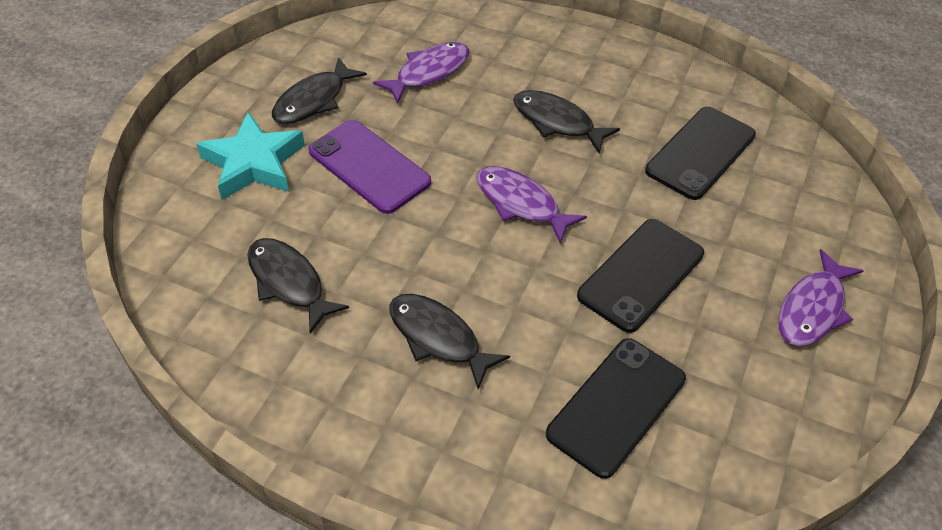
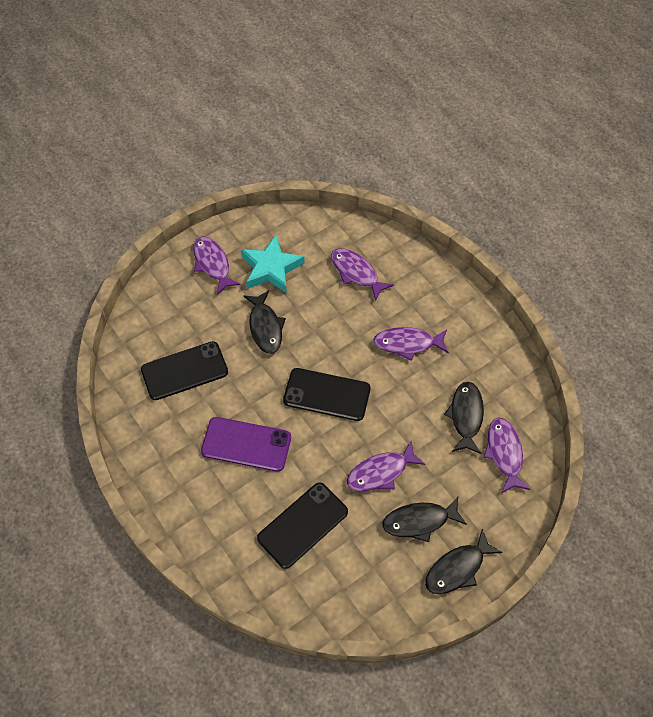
purple fish: [373,42,469,104] [476,166,587,244] [778,249,864,346] = 3 -> [193,236,241,294] [331,248,394,301] [346,441,426,491] [373,327,449,361] [483,418,530,493] = 5

